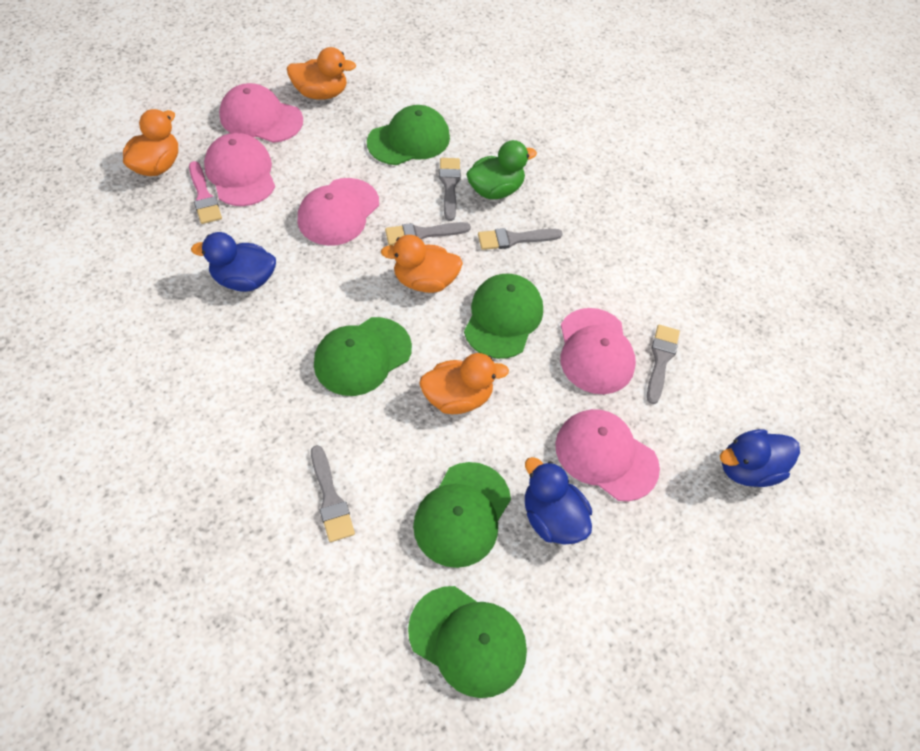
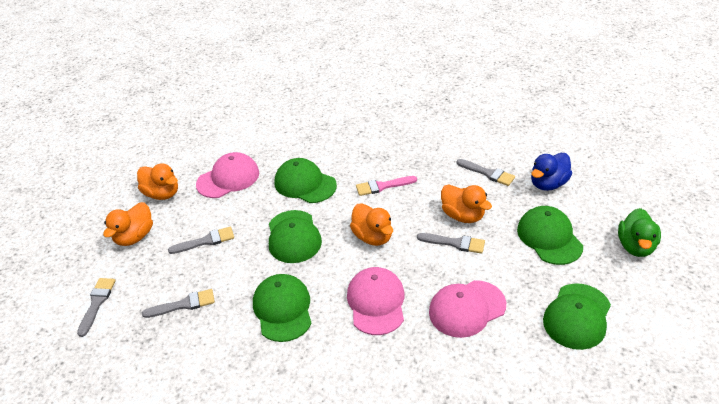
blue duck: [191,232,276,292] [525,457,592,545] [720,429,800,487] = 3 -> [531,153,572,191] = 1
pink cap: [204,133,275,206] [219,83,303,143] [298,178,379,246] [555,409,660,501] [561,308,636,394] = 5 -> [196,152,259,198] [347,267,405,335] [429,280,506,338] = 3

